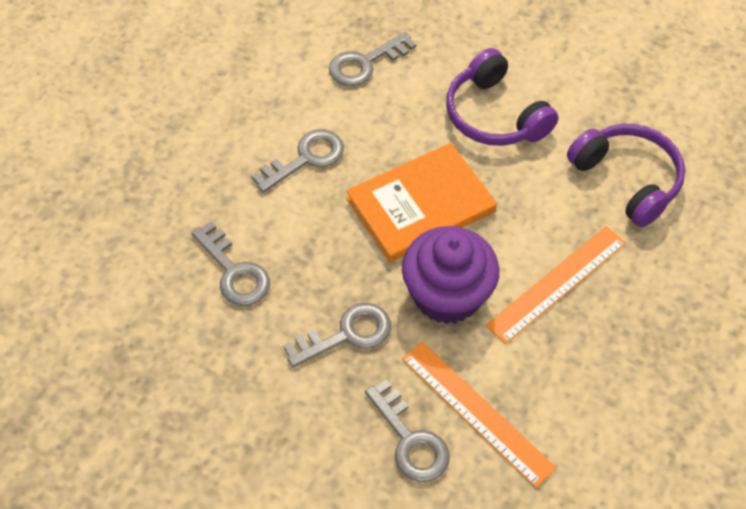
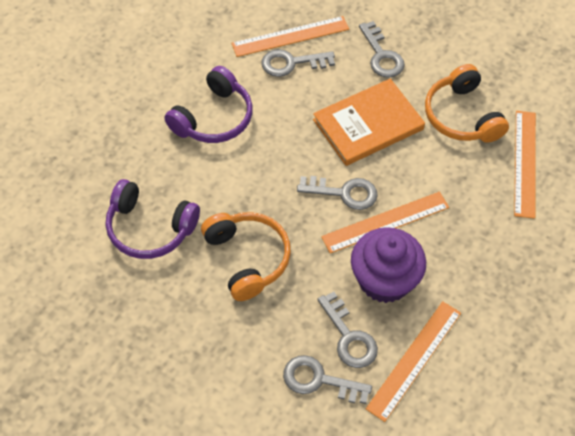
orange headphones: none = 0 -> [201,212,291,301] [425,64,509,143] = 2
orange ruler: [402,342,557,488] [486,226,626,344] = 2 -> [231,16,349,57] [321,192,449,253] [366,301,461,422] [514,111,536,219] = 4

